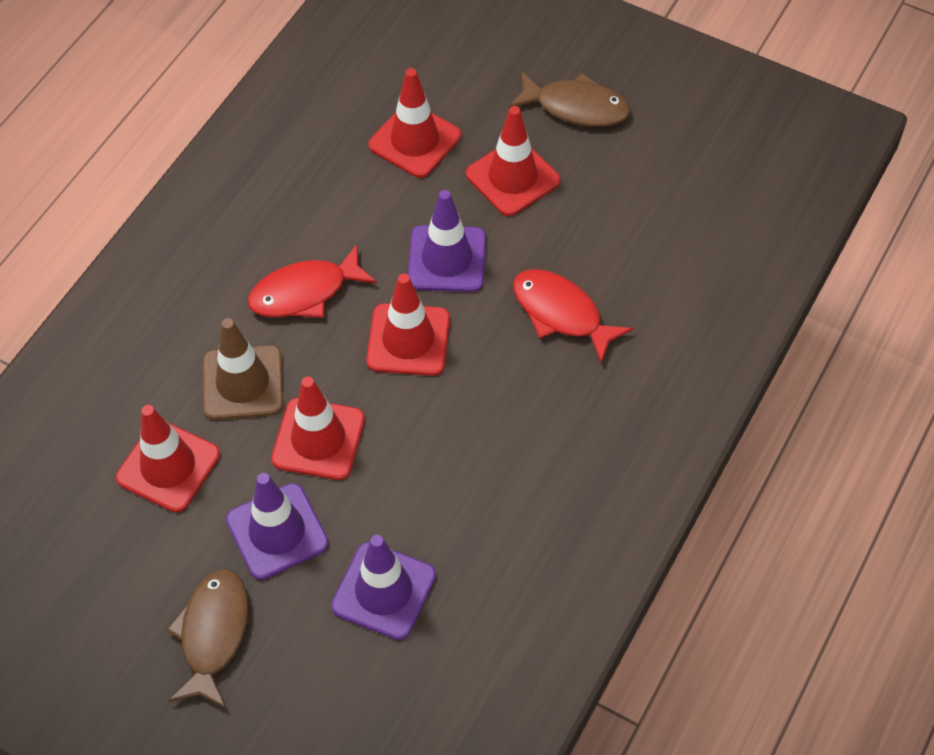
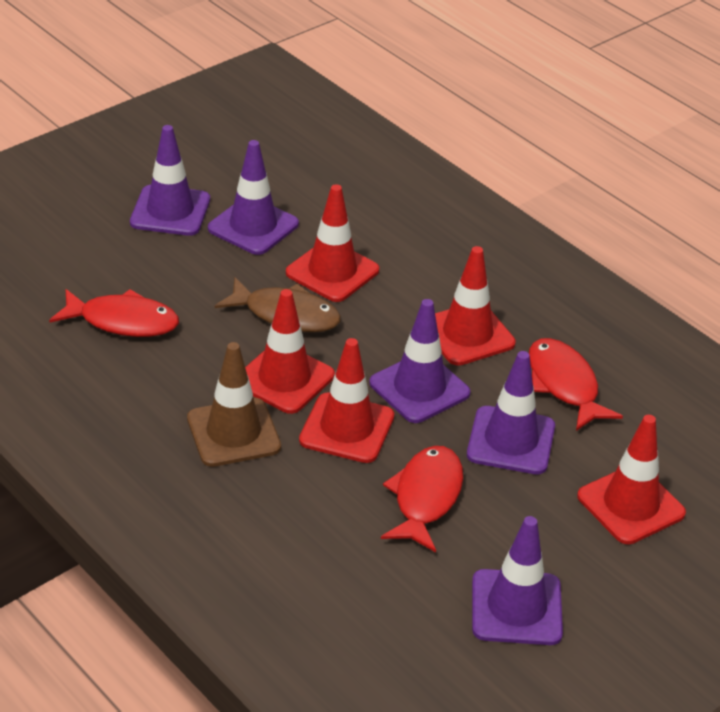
brown fish: [167,569,249,708] [509,71,630,127] = 2 -> [215,277,341,332] = 1
purple traffic cone: [226,473,329,580] [331,535,436,640] [408,190,486,292] = 3 -> [130,125,210,236] [208,140,299,255] [369,299,470,423] [467,351,555,475] [472,516,563,645] = 5
red fish: [248,244,377,318] [513,269,633,363] = 2 -> [49,289,179,337] [381,446,463,552] [529,338,623,431] = 3

